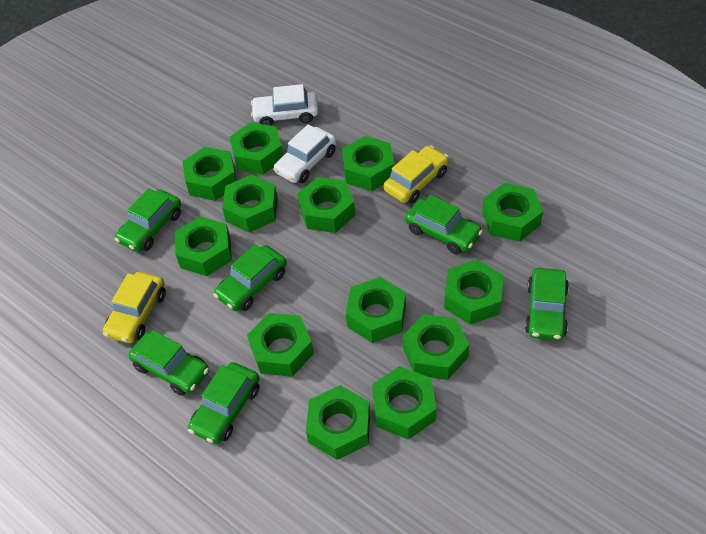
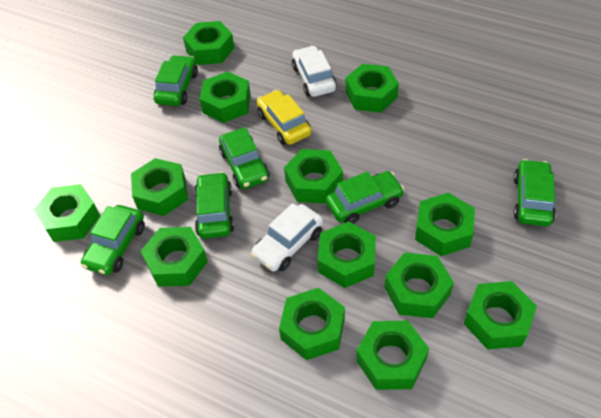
yellow car: [103,272,166,343] [384,146,449,204] = 2 -> [257,90,312,145] = 1

